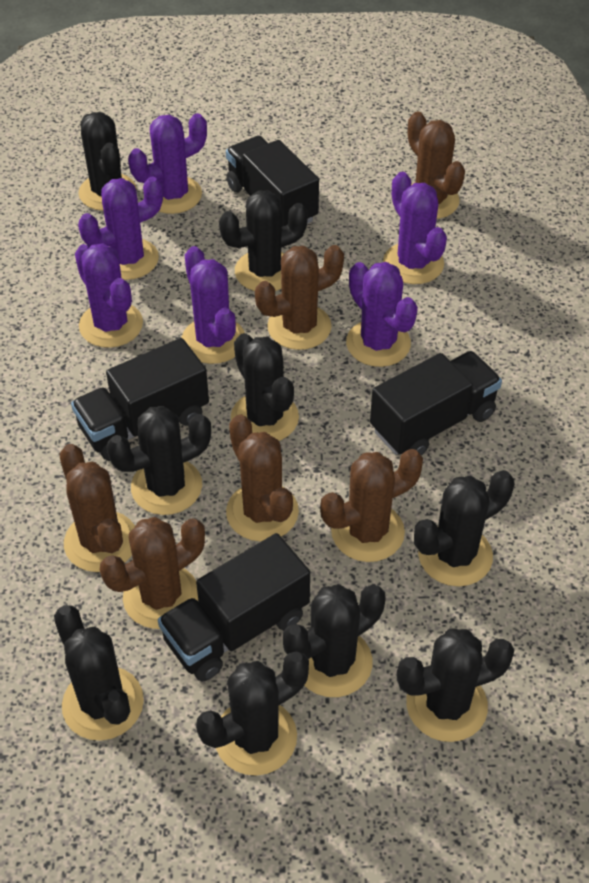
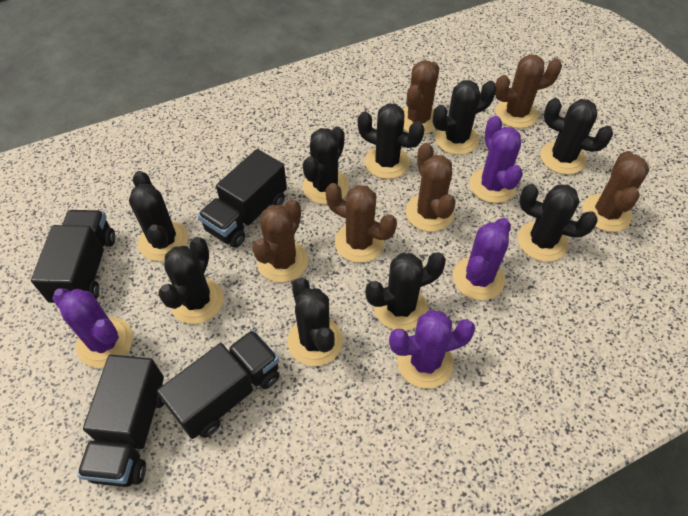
purple cactus: [75,243,143,348] [78,177,163,280] [128,113,207,214] [181,246,245,364] [346,262,418,367] [383,172,447,284] = 6 -> [52,288,133,367] [389,310,475,389] [453,218,511,300] [470,116,523,203] = 4

